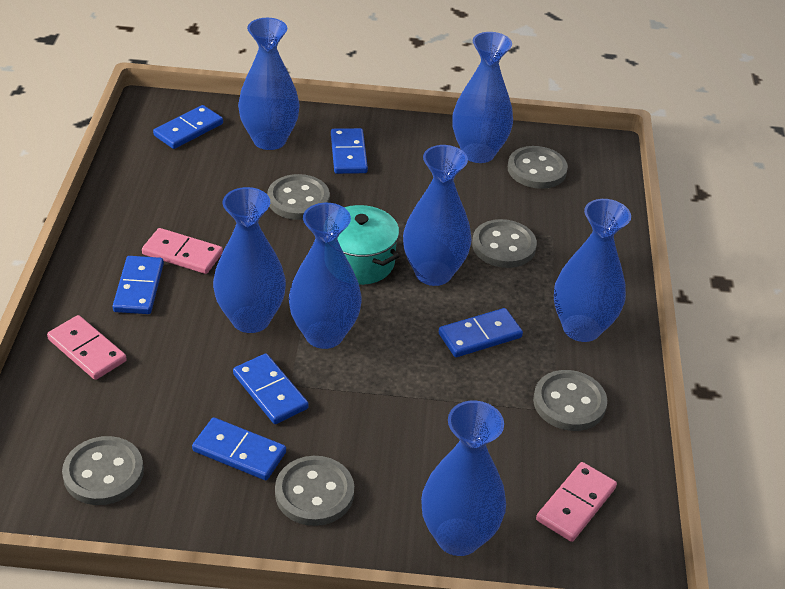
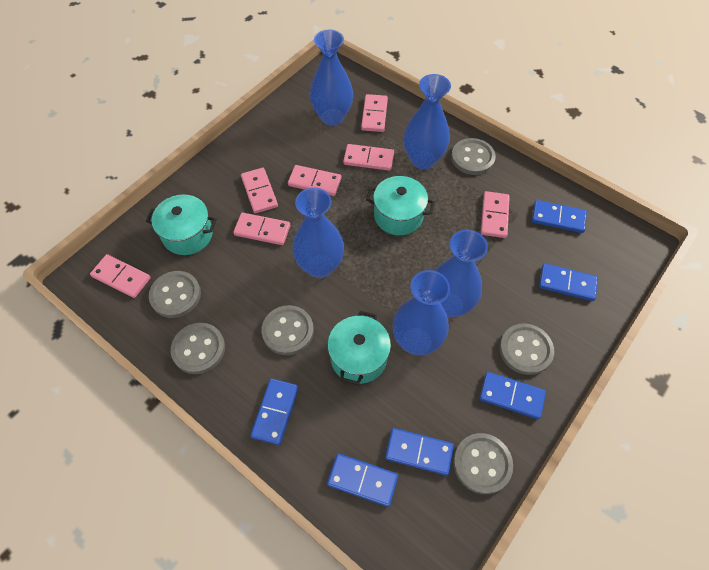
blue vase: [213,187,286,333] [238,18,300,150] [289,203,362,349] [403,145,472,286] [421,401,506,556] [452,32,513,163] [554,199,631,342] = 7 -> [292,188,344,278] [310,30,353,126] [393,270,450,355] [404,74,451,169] [434,230,488,318] = 5
pink domino: [47,315,127,380] [142,228,223,274] [536,462,617,542] = 3 -> [90,254,150,298] [233,213,290,245] [241,168,278,214] [288,165,341,196] [343,144,394,171] [361,94,388,132] [481,191,510,238] = 7
turquoise pot: [337,205,400,285] = 1 -> [146,195,217,255] [328,311,391,385] [366,176,435,235] = 3

